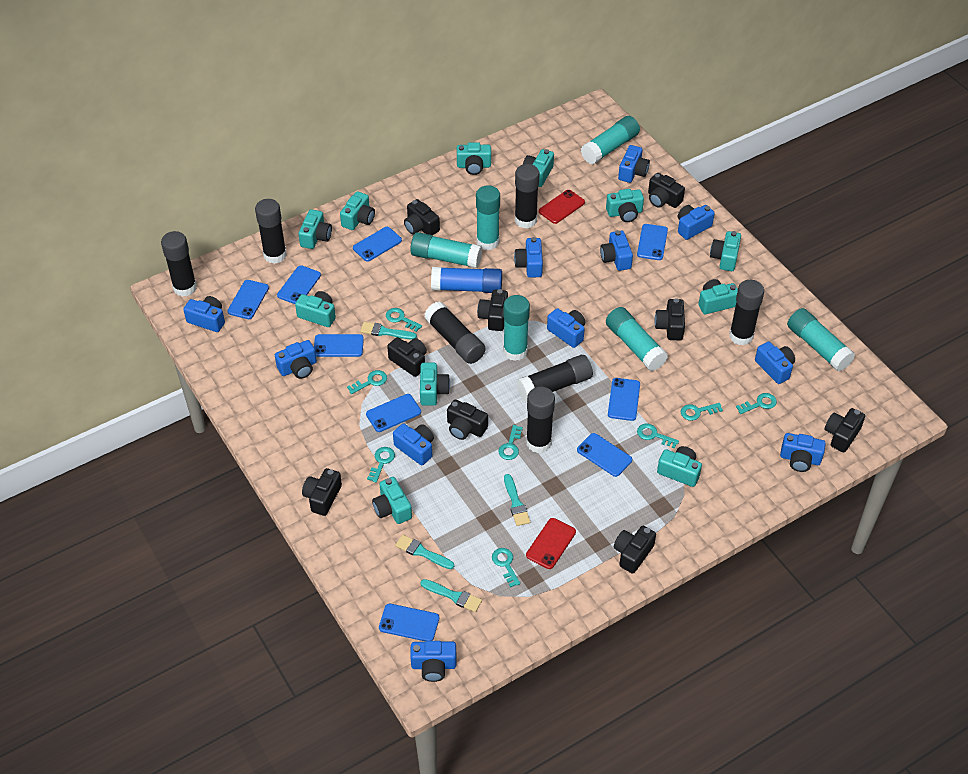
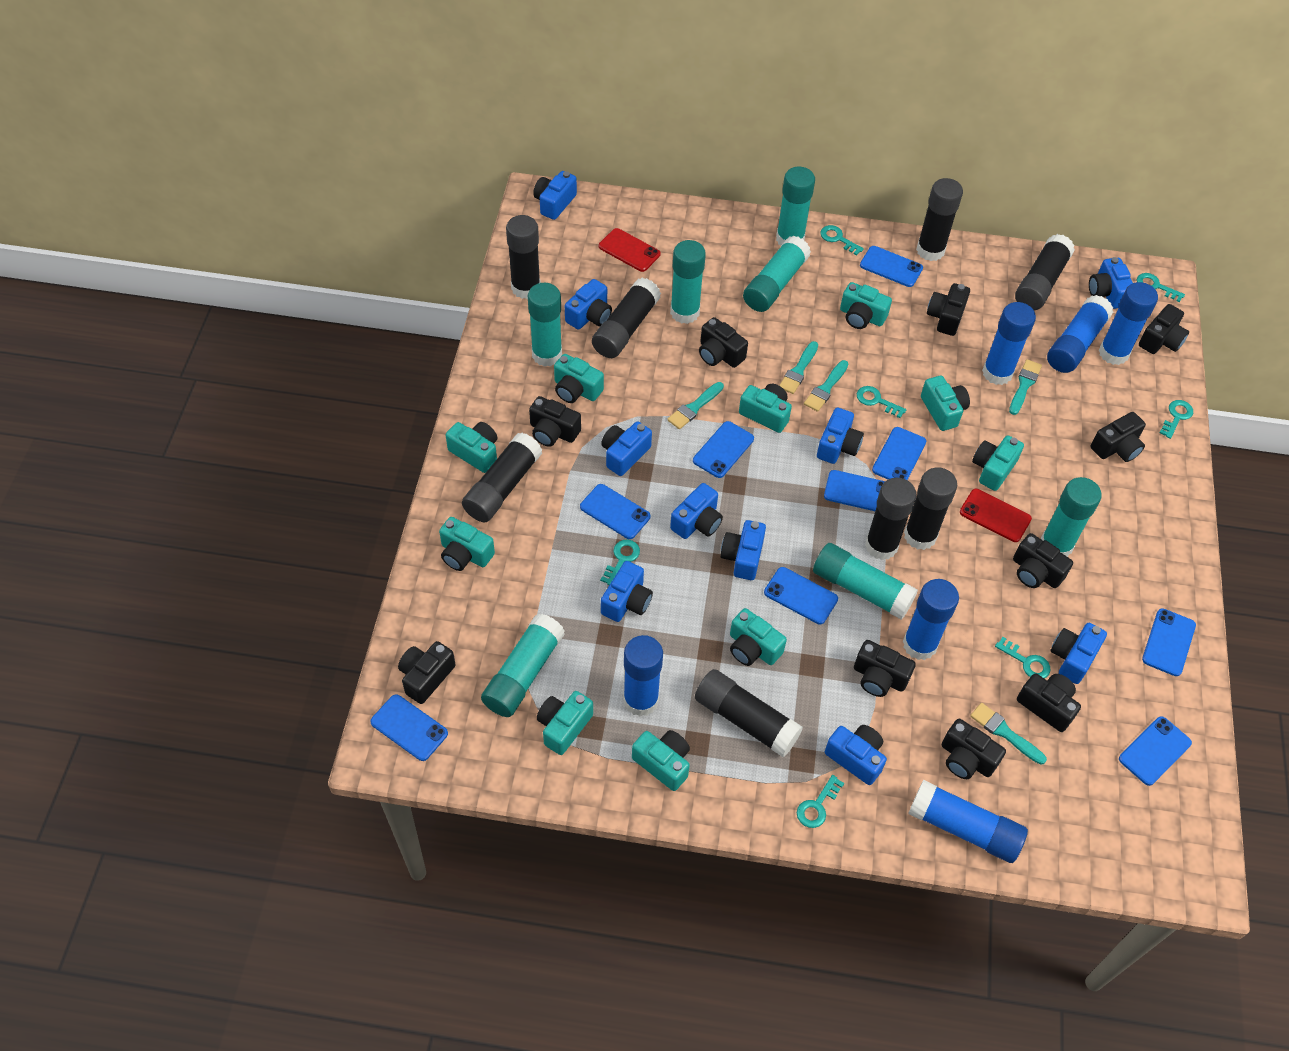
black camera: [302,468,342,516] [387,337,427,377] [404,199,440,235] [447,400,488,440] [477,289,508,331] [614,526,656,574] [648,173,685,208] [655,298,685,340] [825,408,865,453] = 9 -> [398,641,456,704] [529,396,581,447] [699,317,748,368] [854,640,916,697] [927,283,970,336] [942,718,1006,779] [1013,533,1073,588] [1017,673,1081,732] [1090,412,1146,462] [1139,304,1189,354] = 10
black glue stick: [161,231,197,297] [255,199,287,264] [424,301,486,364] [515,164,539,229] [517,355,593,403] [526,387,555,453] [729,280,764,345] = 7 -> [462,433,542,522] [506,215,541,299] [592,278,661,358] [695,669,803,757] [865,478,916,560] [904,467,957,550] [916,178,963,261] [1015,234,1075,310] = 8
blue camera: [183,296,225,332] [275,340,317,379] [393,423,434,466] [410,641,456,682] [514,237,543,277] [547,308,585,348] [600,230,633,271] [618,145,650,183] [678,205,715,240] [755,341,795,384] [780,433,826,472] = 11 -> [533,171,577,220] [565,279,612,330] [601,421,652,476] [601,561,653,622] [670,483,723,539] [720,520,766,580] [817,407,864,464] [825,725,887,785] [1050,623,1107,684] [1089,257,1133,309] = 10
blue glue stick: [431,267,502,293] = 1 -> [623,635,663,716] [903,579,959,660] [908,780,1028,863] [982,302,1036,385] [1047,295,1113,373] [1099,282,1158,365] = 6
turquoise brush: [360,322,417,340] [395,535,454,569] [420,579,482,612] [504,474,530,526] = 4 -> [667,382,724,429] [779,341,818,394] [804,360,848,412] [970,703,1047,765] [1009,359,1042,415] = 5
turquoise camera: [295,291,336,327] [298,209,332,249] [340,191,375,230] [372,477,412,524] [420,363,450,406] [457,142,491,175] [523,149,554,187] [606,189,644,222] [657,446,702,487] [698,279,738,314] [710,231,741,271] = 11 -> [439,517,495,571] [446,422,497,473] [537,691,593,755] [554,354,604,403] [632,730,690,791] [730,608,787,666] [739,384,792,433] [840,282,892,329] [921,376,970,431] [972,435,1024,491] = 10
turquoise glue stick: [410,232,482,269] [476,185,500,250] [503,295,530,361] [581,116,640,165] [606,307,668,371] [787,308,855,372] = 6 -> [481,614,565,717] [528,283,562,367] [670,240,706,324] [743,235,811,312] [776,167,815,245] [813,543,918,620] [1041,477,1102,557] = 7
turquoise key: [347,370,387,394] [367,447,395,483] [386,308,422,332] [492,548,520,587] [498,425,523,460] [637,423,679,449] [681,403,723,421] [736,393,777,414] = 8 -> [600,539,640,585] [797,775,844,828] [820,225,864,256] [857,386,906,418] [995,637,1051,678] [1137,273,1185,302] [1159,400,1193,439] = 7

